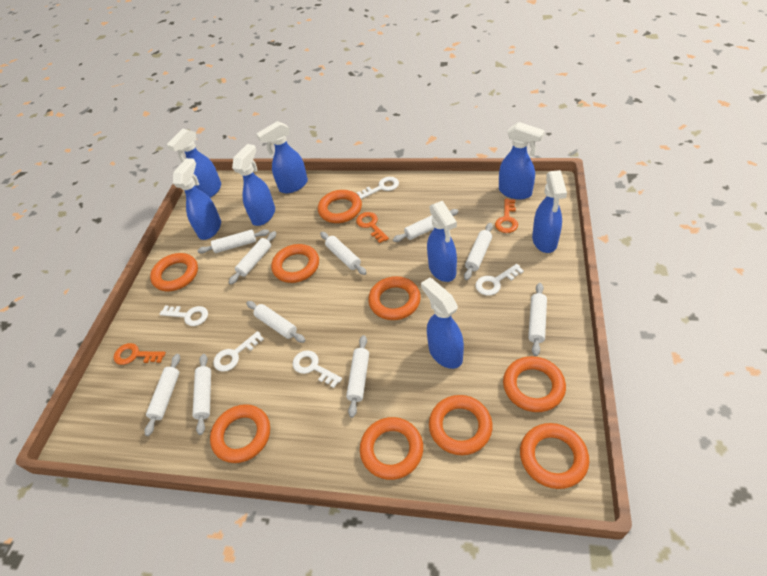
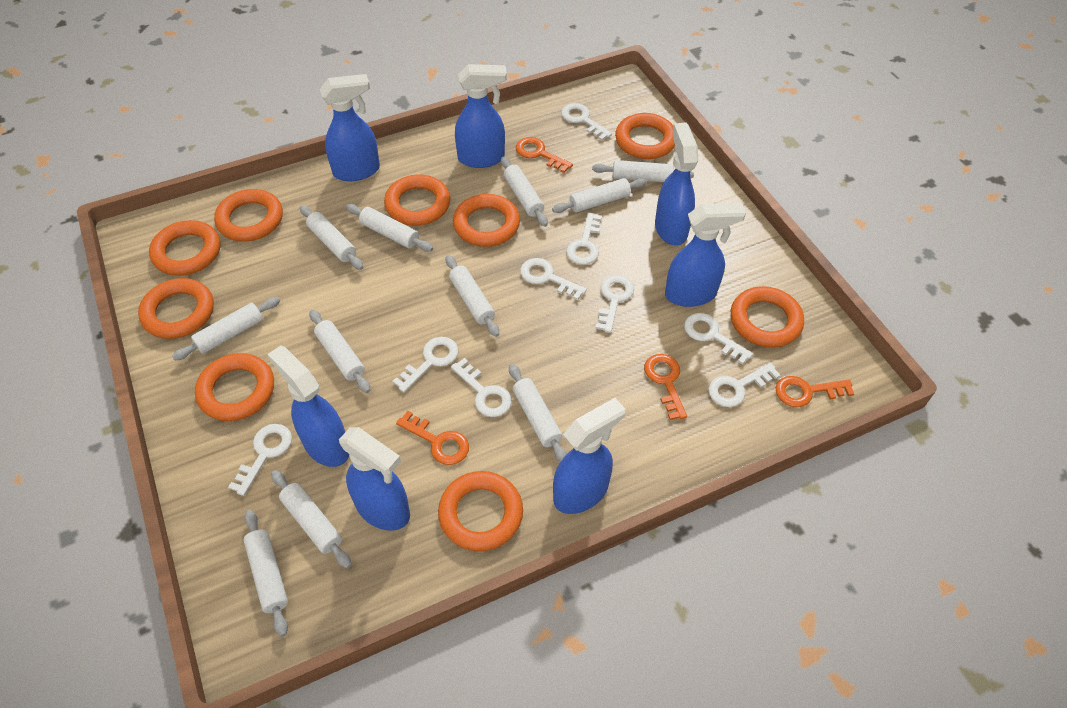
blue spray bottle: [167,128,221,198] [173,158,221,240] [232,144,275,226] [256,121,308,193] [421,278,464,369] [427,201,457,282] [499,122,545,200] [532,170,567,253] = 8 -> [268,346,349,467] [320,74,380,181] [339,427,410,531] [455,64,507,168] [553,398,625,514] [655,122,698,246] [665,203,746,307] = 7
orange key: [114,343,166,365] [356,212,389,243] [495,199,518,233] = 3 -> [396,411,469,465] [516,137,573,173] [644,354,687,420] [775,376,854,407] = 4
white key: [160,305,208,326] [213,331,264,372] [292,351,342,388] [357,177,399,199] [475,264,524,295] = 5 -> [228,424,292,496] [392,337,458,392] [451,358,512,417] [520,258,587,300] [561,103,612,141] [566,213,602,265] [595,275,634,333] [684,313,753,365] [708,363,780,407] = 9
white rolling pin: [144,354,180,436] [192,354,211,435] [197,229,270,254] [229,231,276,285] [246,301,305,343] [320,232,366,275] [346,335,369,418] [393,209,459,242] [464,223,493,280] [528,283,547,356] = 10 -> [172,297,280,360] [243,510,288,637] [271,470,352,568] [300,205,363,270] [310,310,370,393] [346,204,433,252] [445,255,499,337] [501,156,548,227] [509,364,567,462] [552,178,647,213] [592,160,694,182] = 11

